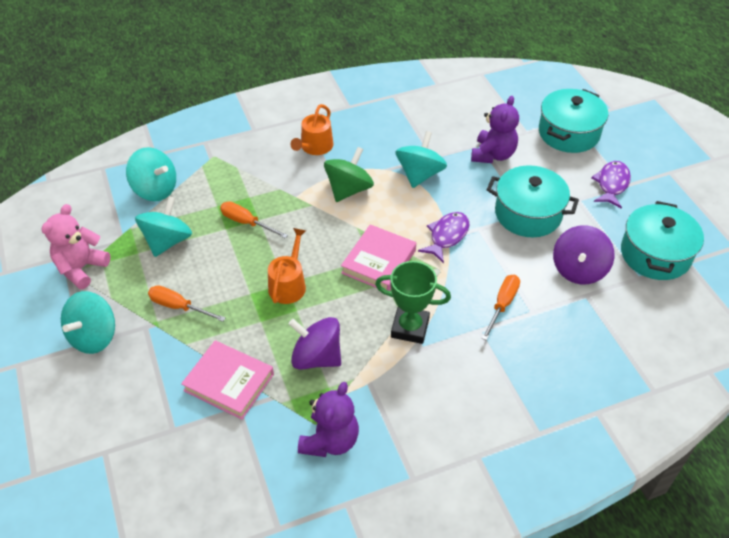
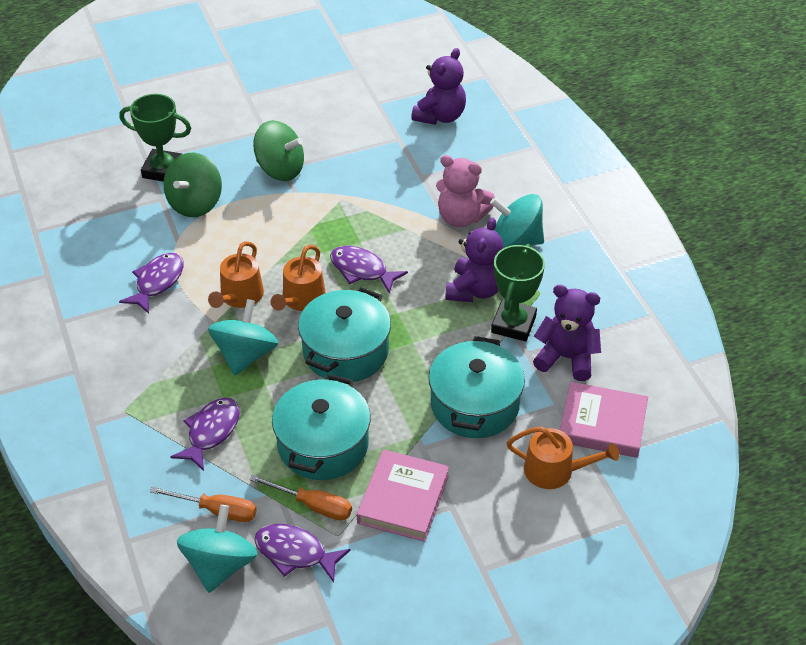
green spinning top: [324,147,374,202] = 1 -> [163,153,222,217] [253,120,304,181] = 2
green trophy: [375,261,451,344] = 1 -> [119,94,191,182] [491,244,545,342] = 2
orange screwdriver: [148,285,226,322] [220,201,288,239] [482,275,520,341] = 3 -> [150,486,256,522] [249,475,352,520] = 2
orange watering can: [268,228,306,304] [290,104,333,155] = 2 -> [208,241,264,308] [271,245,326,311] [507,426,619,489] = 3
purple fish: [418,212,469,263] [591,161,631,209] = 2 -> [119,253,184,314] [171,397,240,471] [254,524,351,583] [330,246,408,294] = 4
purple spinning top: [289,317,341,370] [553,225,615,284] = 2 -> none = 0
purple teddy bear: [298,382,359,457] [471,96,519,163] = 2 -> [411,48,466,125] [445,217,503,302] [533,285,601,381] = 3
turquoise spinning top: [61,291,115,354] [126,147,176,201] [135,196,192,257] [395,131,447,188] = 4 -> [177,505,258,593] [208,299,278,375] [490,194,544,248] = 3

